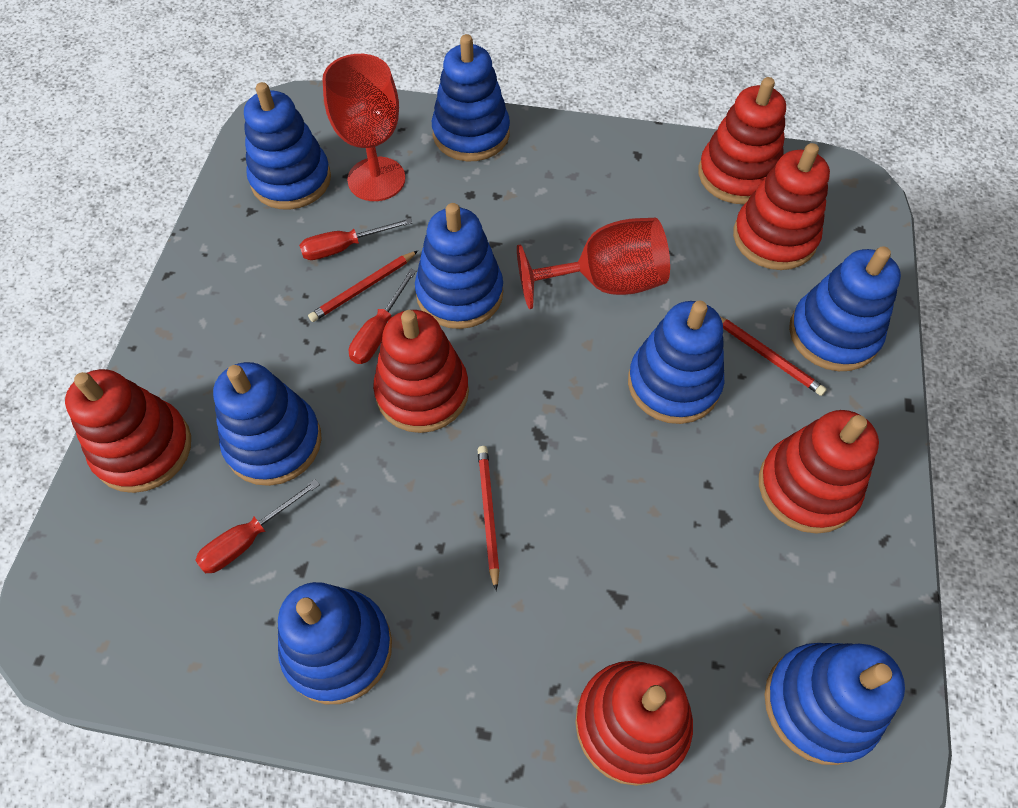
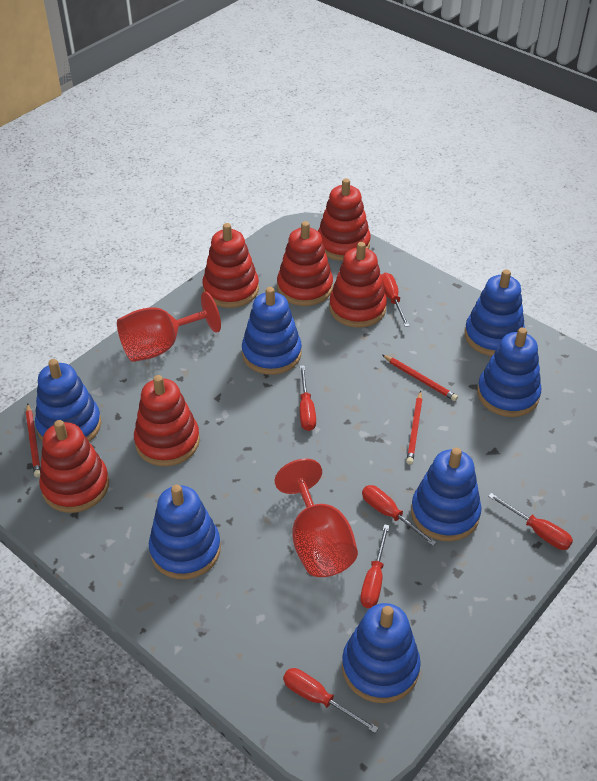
blue stacking toy: [213,362,322,486] [244,82,331,210] [278,582,392,704] [415,203,503,329] [432,34,510,161] [628,301,724,424] [764,643,905,765] [789,246,901,371] = 8 -> [35,359,101,442] [149,485,221,579] [242,287,302,375] [342,603,421,703] [411,448,481,541] [465,269,525,356] [477,328,541,417] = 7
red screwdriver: [195,479,320,573] [299,218,412,260] [349,268,416,364] = 3 -> [283,668,378,733] [300,365,316,431] [360,524,390,608] [362,485,437,546] [381,273,409,327] [488,493,573,550] = 6

